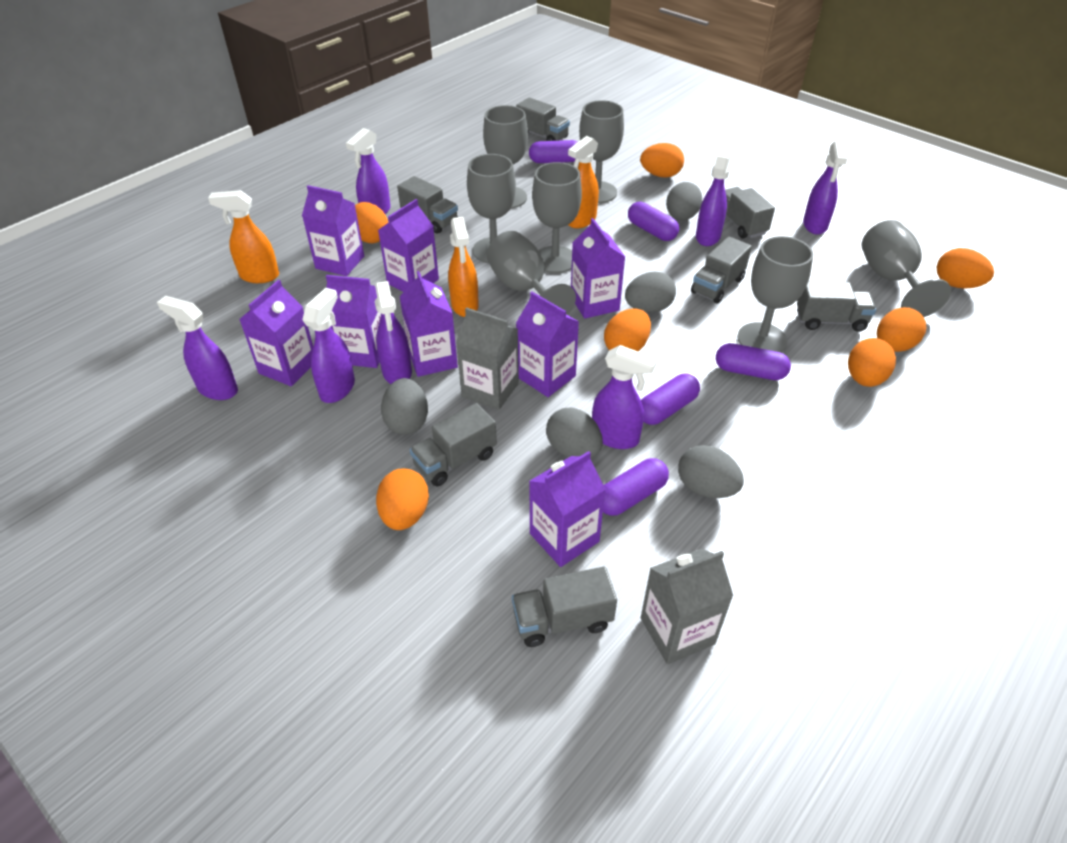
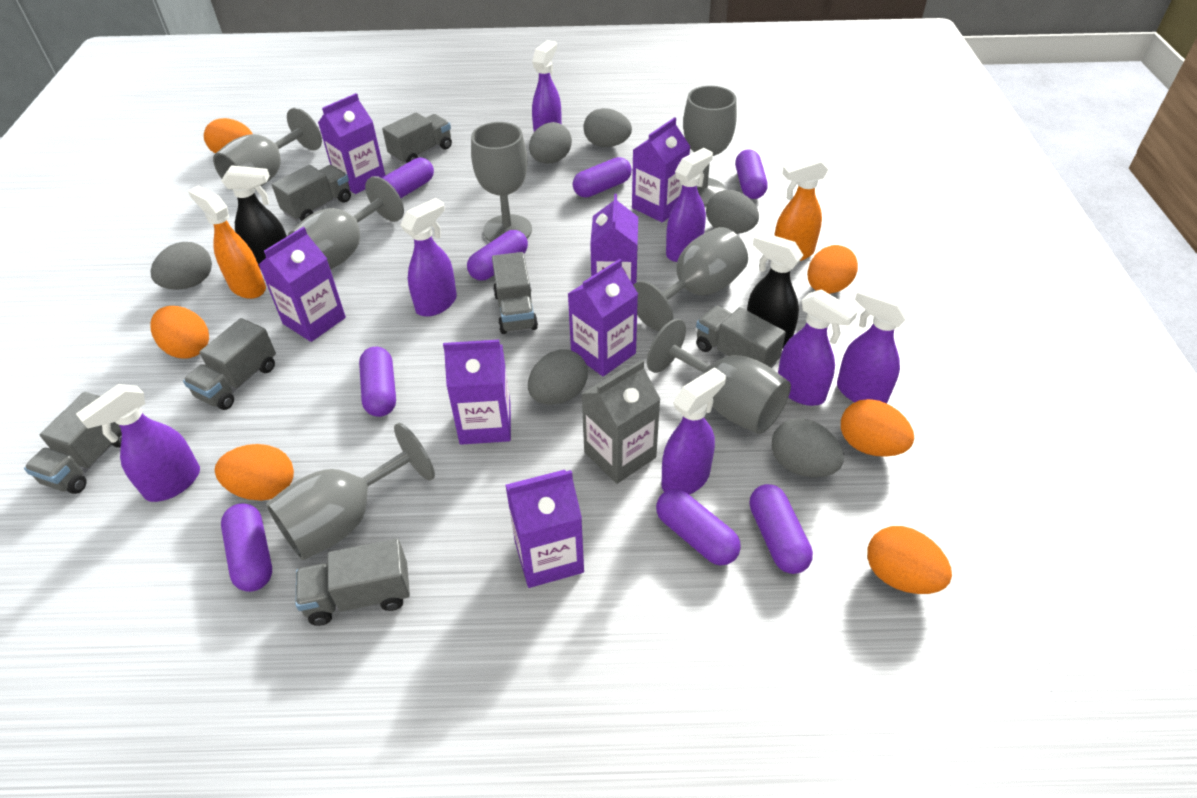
black spray bottle: none = 0 -> [221,165,287,268] [747,232,803,348] = 2
grey carton: [456,307,519,410] [641,548,733,664] = 2 -> [581,360,661,484] = 1
grey egg: [381,378,428,435] [546,408,603,458] [625,271,676,313] [666,182,703,220] [678,445,744,498] = 5 -> [151,242,212,289] [528,349,588,405] [529,122,572,163] [583,108,632,147] [706,190,759,234] [772,418,844,477] = 6
orange egg: [355,202,388,243] [376,468,429,530] [604,308,651,351] [640,143,684,178] [848,338,896,387] [877,307,927,352] [936,248,994,289] = 7 -> [150,306,209,359] [204,118,252,153] [215,444,294,501] [807,245,858,294] [841,399,914,457] [867,526,952,594] = 6
orange spray bottle: [208,190,279,283] [448,217,479,317] [568,136,599,229] = 3 -> [188,186,266,299] [774,156,828,261] = 2
purple capsule: [529,140,577,163] [603,458,669,516] [628,202,679,241] [641,374,700,425] [716,343,791,380] = 5 -> [221,503,272,592] [359,347,396,417] [383,158,434,198] [467,230,528,280] [573,157,632,198] [656,489,741,565] [735,149,768,199] [750,484,813,574] = 8
purple carton: [239,279,313,386] [302,185,364,276] [326,275,381,368] [378,199,439,292] [400,271,458,377] [516,292,579,397] [529,451,606,567] [571,218,625,319] = 8 -> [259,227,346,342] [318,93,385,194] [443,340,511,445] [506,470,584,588] [568,259,638,376] [590,194,638,284] [632,117,690,222] = 7

